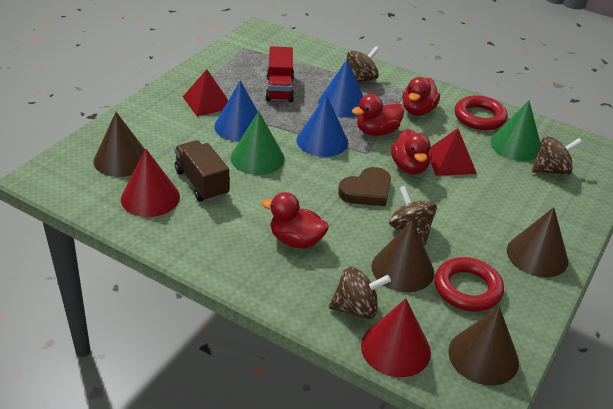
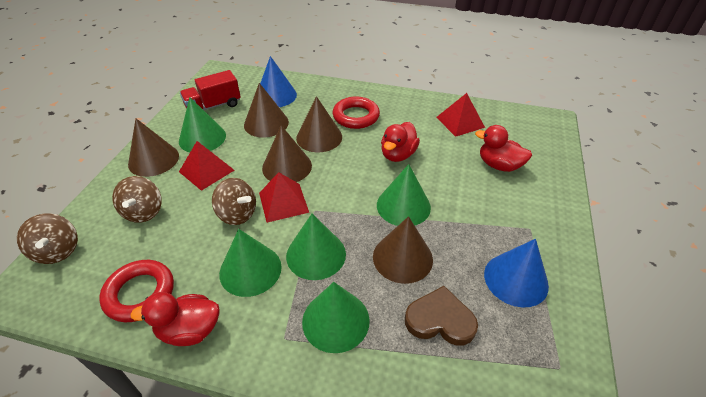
blue cone: [214,80,258,142] [296,95,348,157] [318,59,364,117] = 3 -> [260,56,297,107] [484,239,549,308] = 2
brown cone: [93,112,145,177] [371,220,434,292] [448,307,519,386] [507,207,568,278] = 4 -> [128,119,179,177] [244,83,289,137] [262,125,312,182] [296,96,342,152] [373,216,433,284] = 5
brown spinning top: [329,267,391,319] [347,46,380,82] [389,186,437,245] [532,136,582,175] = 4 -> [17,213,78,264] [112,176,162,223] [212,178,256,225] = 3
brown truck: [175,140,230,202] = 1 -> none = 0
green cone: [231,111,285,175] [490,101,541,161] = 2 -> [179,97,226,152] [219,229,282,297] [286,214,346,280] [302,282,370,353] [377,164,431,226] = 5
red cone: [121,149,180,217] [361,299,431,377] = 2 -> none = 0
red duck: [262,192,329,248] [352,94,404,136] [391,129,432,175] [402,77,440,116] = 4 -> [130,292,220,346] [381,122,420,162] [475,125,532,172] = 3
red pyramid: [183,69,228,116] [430,129,477,176] = 2 -> [179,141,234,191] [259,172,309,223] [436,93,485,137] = 3

